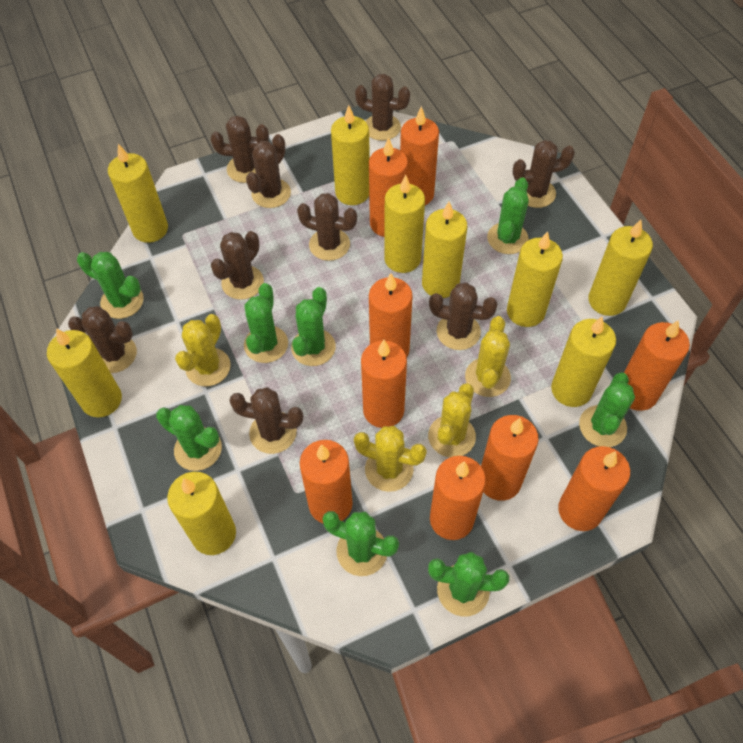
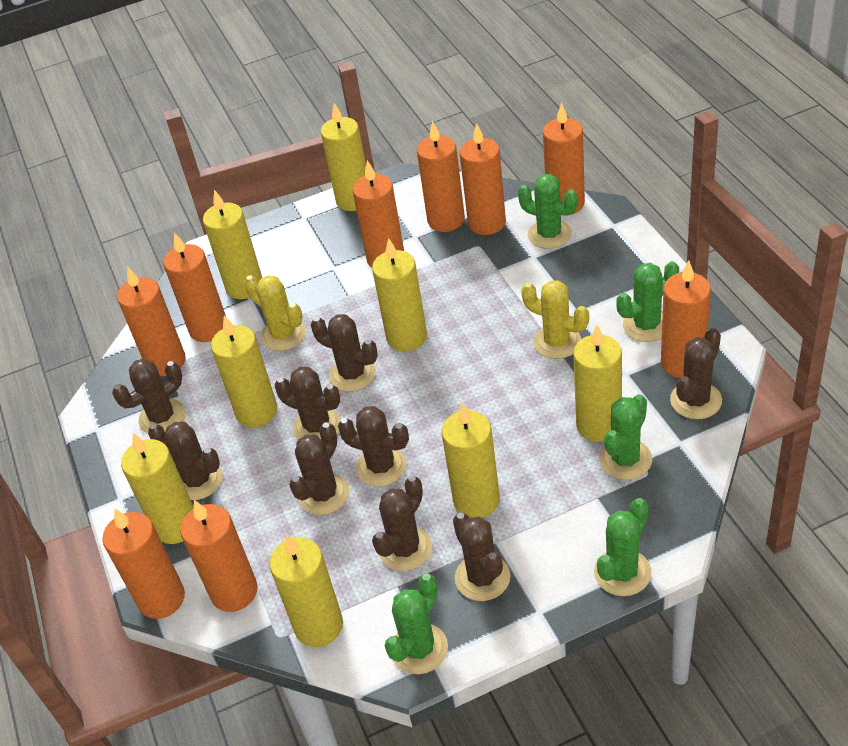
green cactus: [77,252,144,319] [156,405,222,471] [244,283,288,363] [291,287,336,366] [322,511,399,576] [428,552,509,617] [487,177,529,254] [579,372,635,447] = 8 -> [384,574,448,674] [518,174,578,249] [594,498,651,596] [599,394,652,480] [616,261,679,342] = 5
yellow cactus: [175,314,231,386] [354,426,427,492] [428,383,476,458] [465,316,511,397] = 4 -> [244,275,306,351] [521,280,589,359] = 2
yellow candle: [47,328,122,417] [108,144,168,243] [167,472,236,555] [331,105,370,205] [384,175,425,273] [422,202,467,298] [507,231,563,327] [551,317,616,407] [588,220,653,316] = 9 -> [121,433,194,544] [203,190,262,299] [211,315,277,427] [269,535,343,647] [321,103,366,211] [372,238,427,351] [441,403,500,518] [573,325,622,442] = 8

